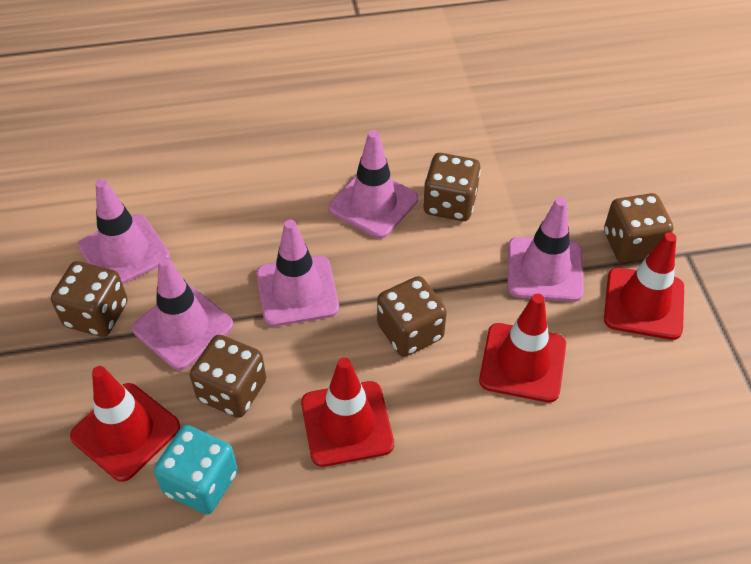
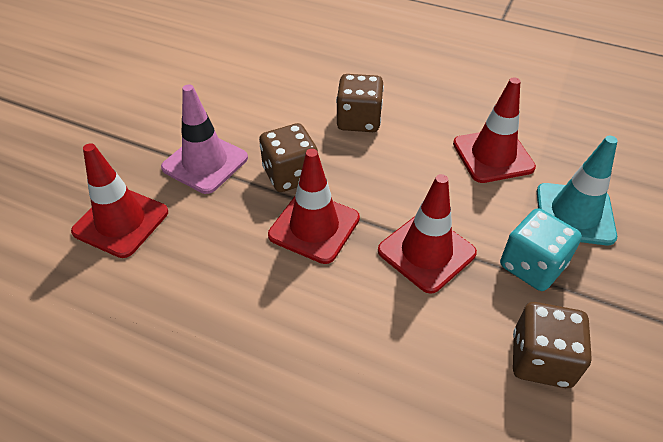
brown dice: [51,261,128,337] [190,335,266,418] [377,276,447,357] [423,153,481,221] [604,193,673,263] = 5 -> [259,123,318,192] [336,74,384,132] [513,302,592,388] = 3
pink traffic cone: [78,179,170,284] [132,257,234,370] [257,220,339,326] [329,130,418,238] [508,197,584,302] = 5 -> [161,84,248,194] = 1
turquoise traffic cone: none = 0 -> [537,136,618,245] = 1

